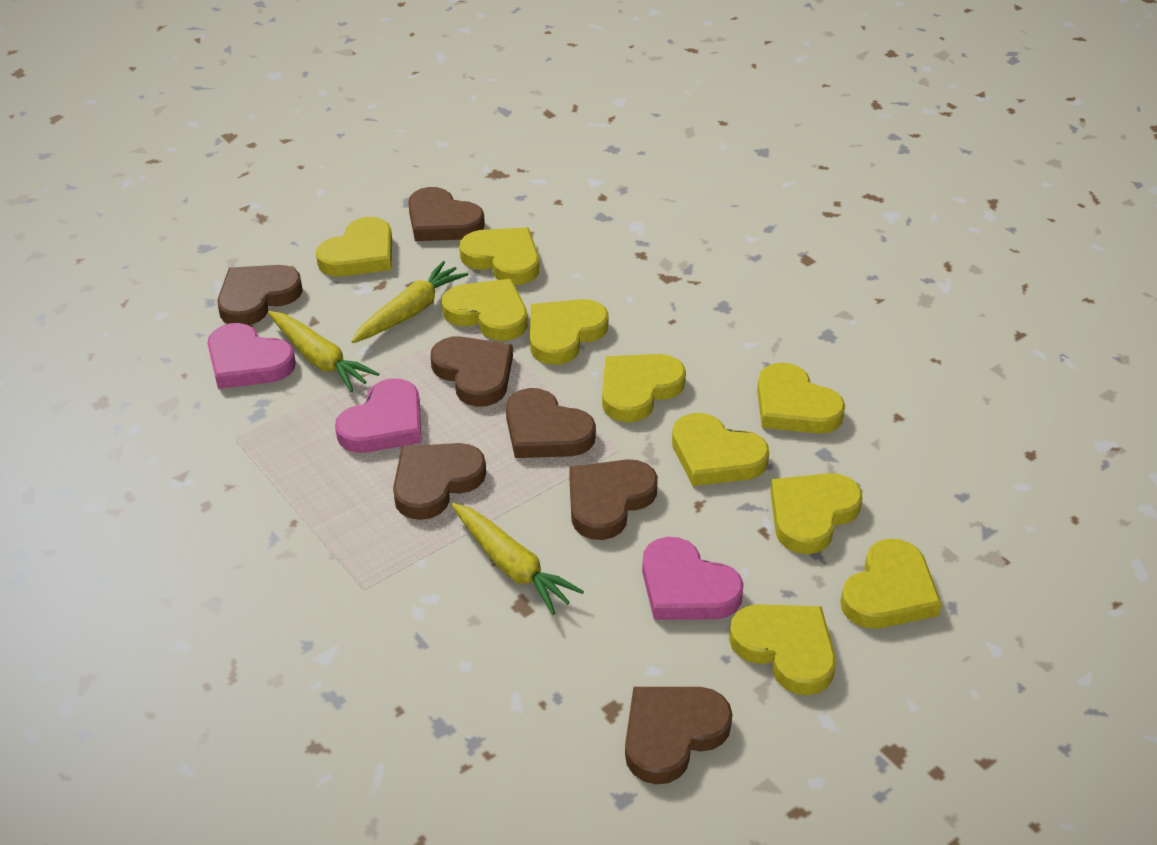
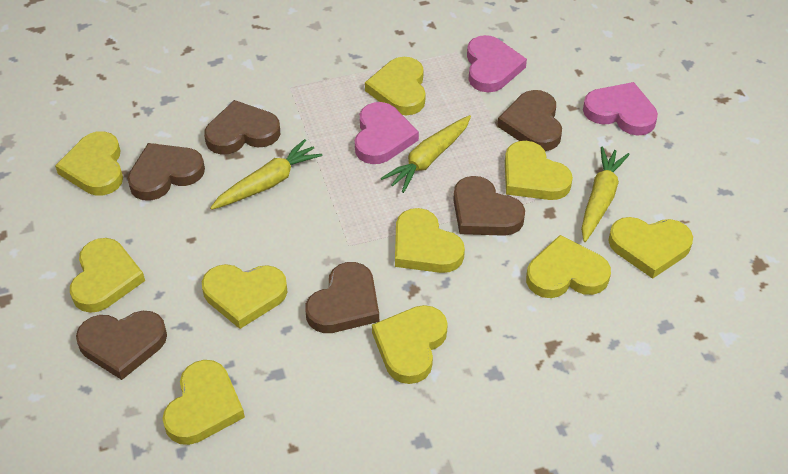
brown heart: [217,265,303,325] [393,443,486,520] [408,187,485,241] [430,336,513,407] [506,388,596,458] [569,459,658,540] [625,687,733,784] = 7 -> [76,311,167,380] [128,143,205,201] [204,100,280,155] [305,262,379,333] [453,176,525,236] [497,90,562,151] = 6

